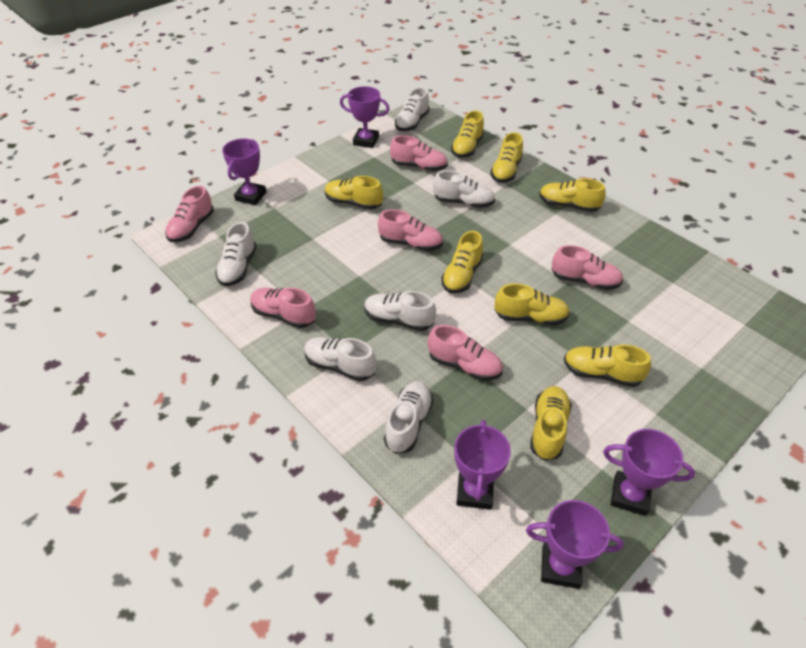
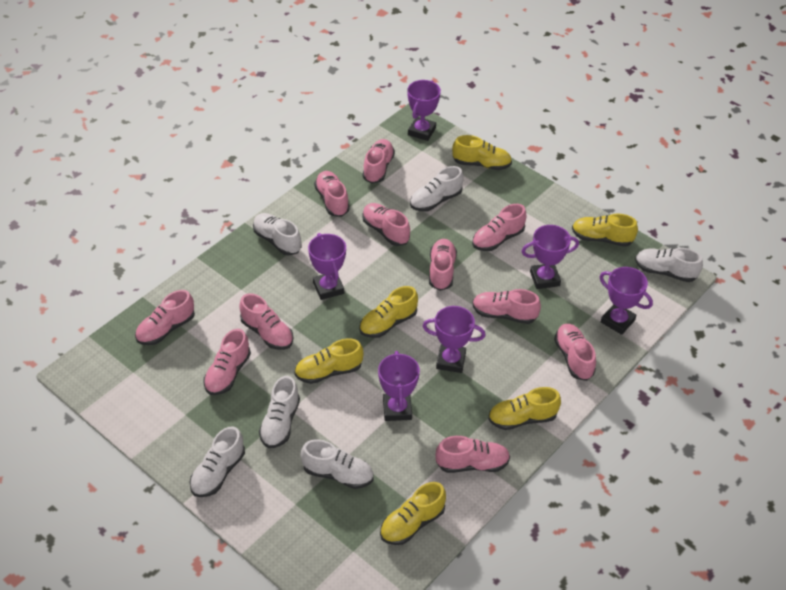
pink shoe: [165,186,214,242] [250,288,316,328] [378,209,443,251] [390,135,448,171] [428,325,503,381] [552,245,623,290] = 6 -> [135,290,195,345] [204,329,251,395] [239,293,293,350] [314,171,350,217] [362,203,410,246] [363,139,395,184] [429,239,457,291] [435,436,510,473] [472,204,526,251] [473,289,541,324] [554,324,596,381] = 11
purple trophy: [222,139,266,205] [340,86,389,148] [454,420,511,510] [526,500,624,589] [603,429,695,516] = 5 -> [308,233,346,300] [378,351,420,421] [407,80,441,141] [423,306,486,373] [521,225,579,289] [599,267,653,335] = 6
yellow shoe: [325,176,383,210] [441,231,483,293] [451,111,484,158] [490,132,523,183] [495,284,570,325] [530,386,572,461] [539,178,606,212] [564,344,651,387] = 8 -> [294,338,364,384] [359,286,418,338] [380,482,446,545] [452,135,512,170] [488,387,561,430] [572,213,638,247] = 6

